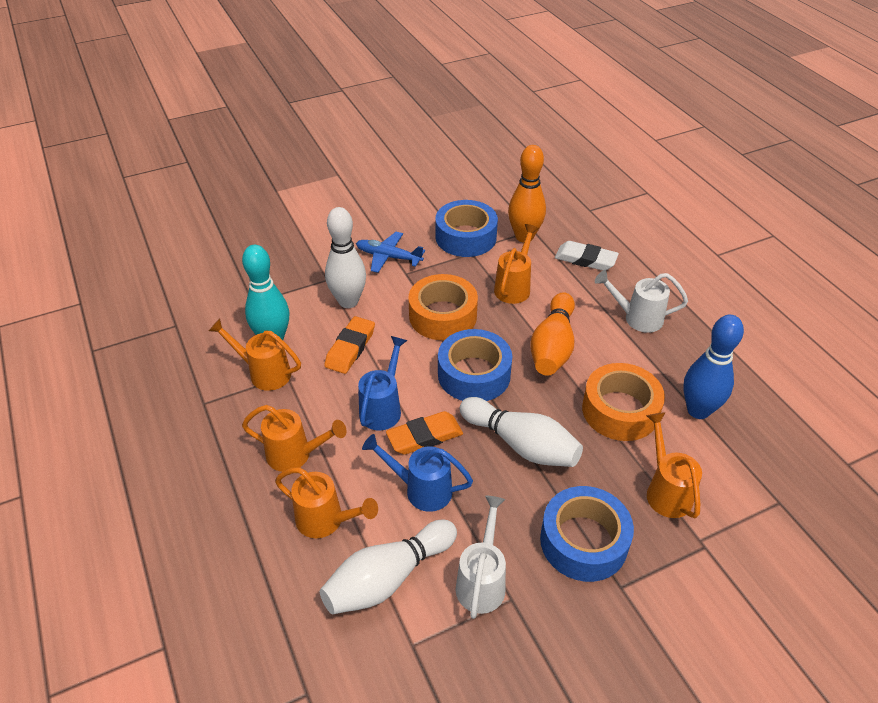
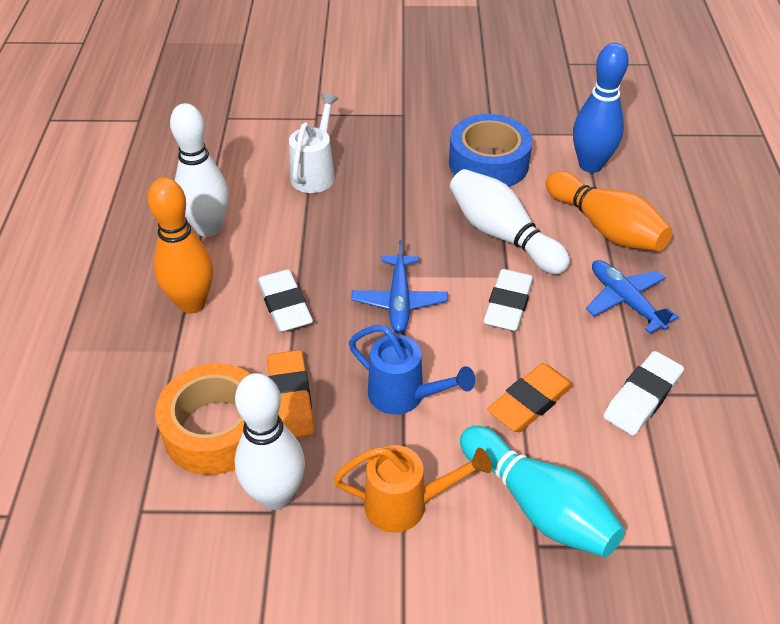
blue plane: [356,232,425,273] = 1 -> [351,240,448,334] [586,260,679,334] = 2
blue tape: [435,200,498,257] [438,329,512,401] [540,486,634,582] = 3 -> [449,114,533,187] = 1
blue watering can: [358,336,407,430] [362,434,473,512] = 2 -> [349,325,475,414] = 1
orange tape: [408,274,478,340] [582,363,665,441] = 2 -> [155,363,250,475] = 1
orange watering can: [209,319,301,391] [242,405,346,472] [275,467,378,538] [494,224,539,304] [646,412,702,518] = 5 -> [333,445,492,533] = 1
white eraser: [555,241,619,271] = 1 -> [257,269,313,332] [483,269,533,331] [603,351,684,436] = 3
white watering can: [456,496,506,619] [595,270,688,333] = 2 -> [289,93,339,193] = 1

